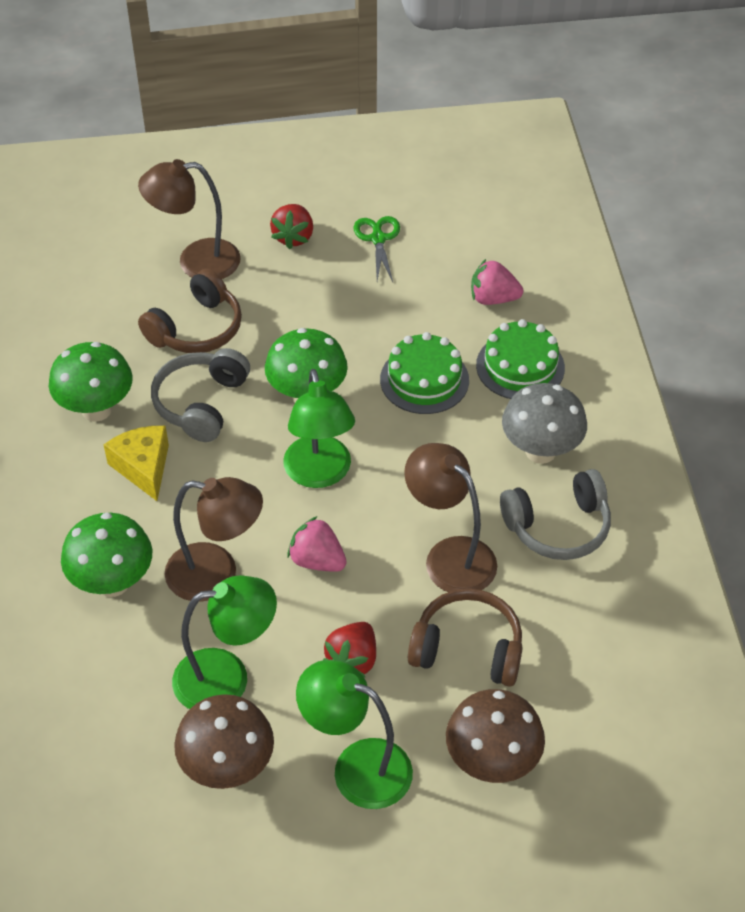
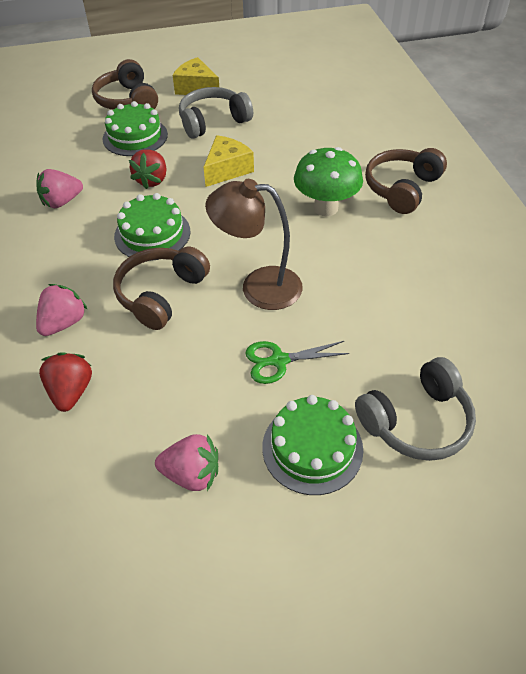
brown headphones: [138,269,242,353] [408,588,523,687] = 2 -> [92,59,158,109] [113,247,210,330] [365,148,447,214] = 3
brown lamp: [138,159,241,279] [164,477,263,602] [404,443,497,592] = 3 -> [205,179,303,310] = 1
brown mushroom: [174,694,274,789] [446,689,545,783] = 2 -> none = 0
green cake: [380,332,469,414] [476,319,565,399] = 2 -> [103,101,168,156] [114,193,191,261] [262,395,363,495] = 3
green lamp: [172,575,277,709] [283,369,355,488] [296,660,413,809] = 3 -> none = 0
green mushroom: [49,342,133,422] [61,513,152,597] [265,328,348,402] = 3 -> [294,147,363,216] = 1
grey mushroom: [502,383,587,464] = 1 -> none = 0
pink strawberry: [287,516,347,572] [471,259,523,305] = 2 -> [36,284,88,336] [37,169,83,208] [155,434,218,491] = 3
yellow cheese: [104,426,169,501] = 1 -> [173,57,219,95] [203,135,254,187] = 2

